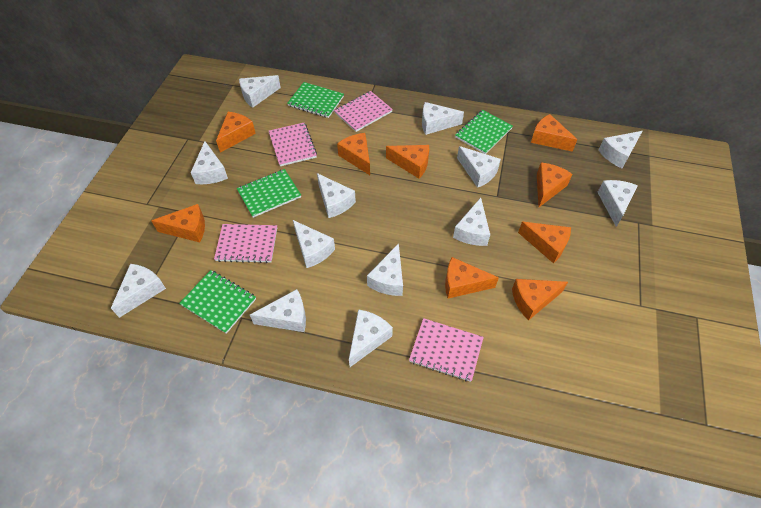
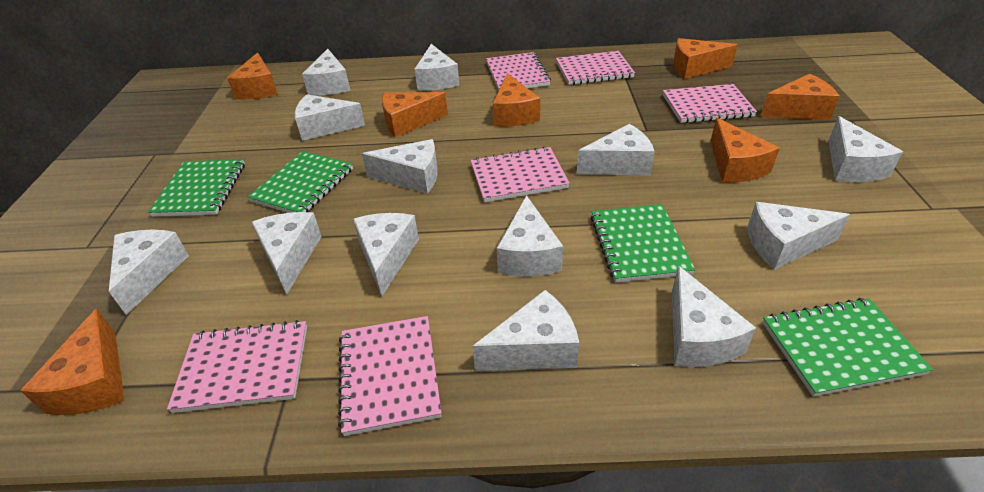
orange cheese: [151,204,205,242] [216,112,256,153] [337,133,370,175] [386,145,429,179] [445,257,499,298] [512,279,568,321] [518,222,571,264] [531,114,577,152] [537,162,572,207] = 9 -> [20,309,125,415] [227,52,278,99] [382,92,448,138] [493,73,540,126] [673,38,738,79] [710,118,780,183] [760,74,840,120] = 7
pink notebook: [214,224,277,263] [269,123,317,166] [334,91,393,132] [409,318,484,382] = 4 -> [167,320,307,413] [338,316,442,436] [471,147,570,202] [486,52,551,91] [556,51,635,85] [663,84,757,123] = 6

